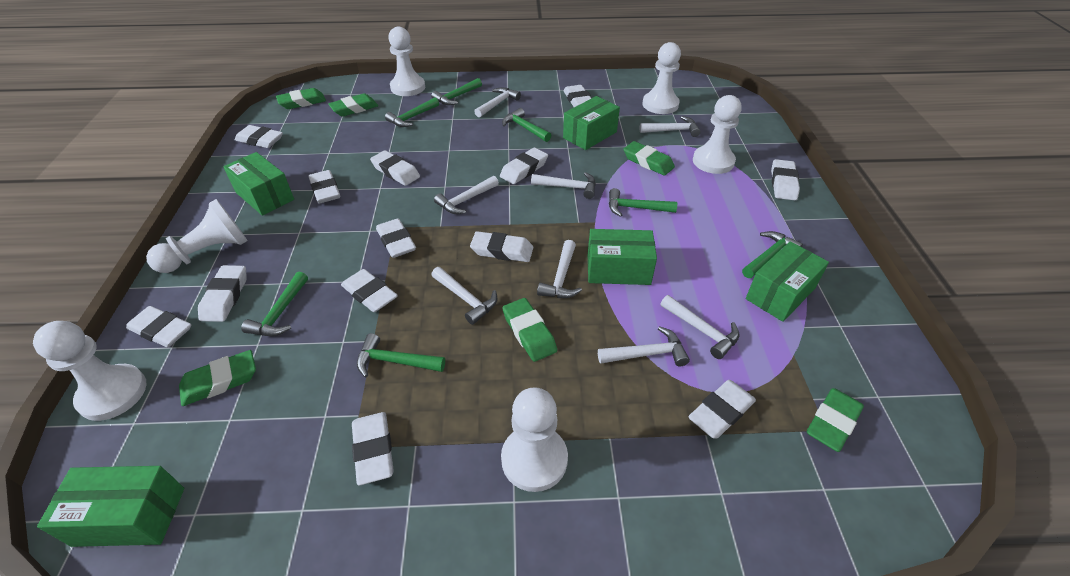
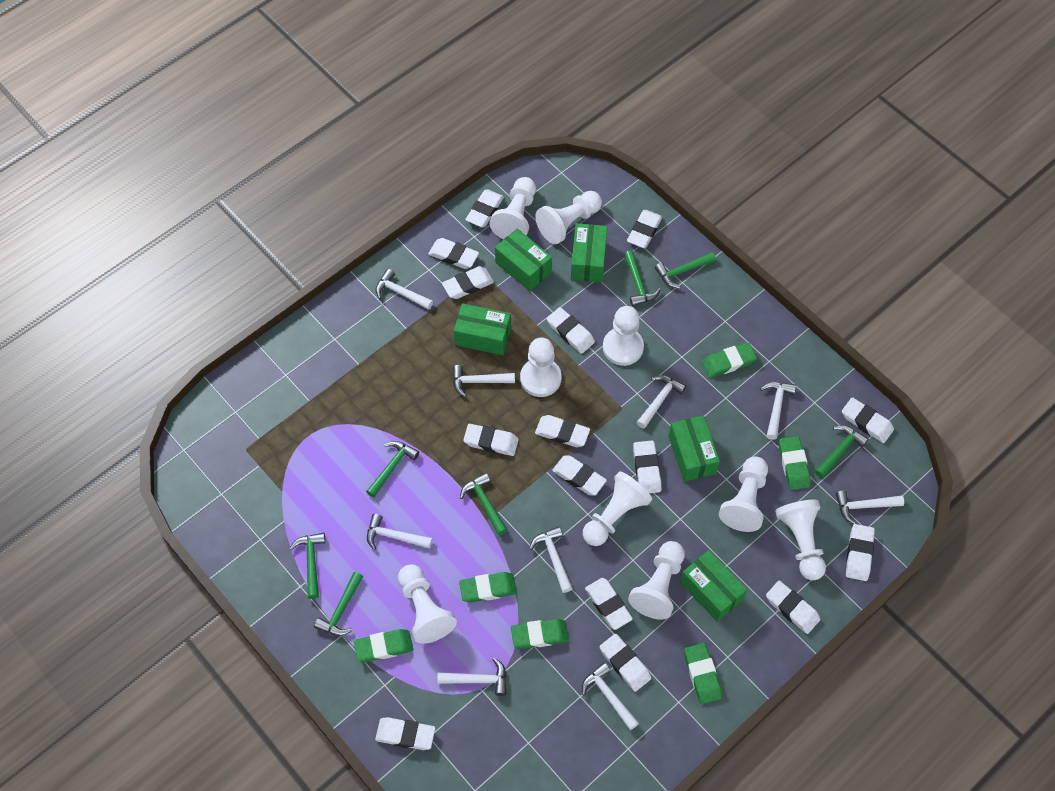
white eraser: [126,306,191,348] [198,265,247,322] [235,125,283,148] [308,170,340,203] [341,269,398,312] [352,412,394,485] [370,150,420,186] [376,218,416,258] [470,231,533,262] [500,147,548,184] [563,85,591,107] [688,380,756,439] [771,159,800,200] = 13 -> [375,717,435,750] [428,238,479,269] [442,266,494,299] [463,424,519,456] [465,190,504,227] [535,415,590,447] [547,307,595,354] [552,456,607,496] [585,578,633,630] [600,634,651,692] [627,210,662,248] [633,441,662,493] [766,581,820,634] [842,397,894,443] [846,524,875,581] = 15
white hammer: [431,267,497,325] [434,176,499,214] [474,87,521,117] [531,172,596,199] [537,240,582,298] [598,326,690,366] [639,116,701,137] [661,295,740,359] = 8 -> [367,514,433,550] [375,269,433,310] [437,658,506,696] [453,365,515,397] [529,526,573,593] [582,662,639,730] [636,375,686,429] [760,382,796,440] [836,491,904,524] = 9
white pawn: [33,321,147,421] [146,199,248,273] [388,27,425,96] [501,387,568,492] [642,42,681,114] [693,95,742,174] = 6 -> [398,564,457,644] [490,177,536,239] [520,338,562,397] [535,191,602,244] [583,471,652,546] [603,306,644,366] [628,541,685,620] [719,456,768,532] [775,500,826,580] = 9

